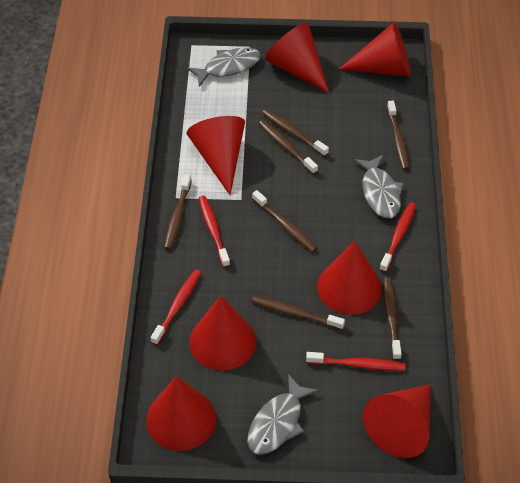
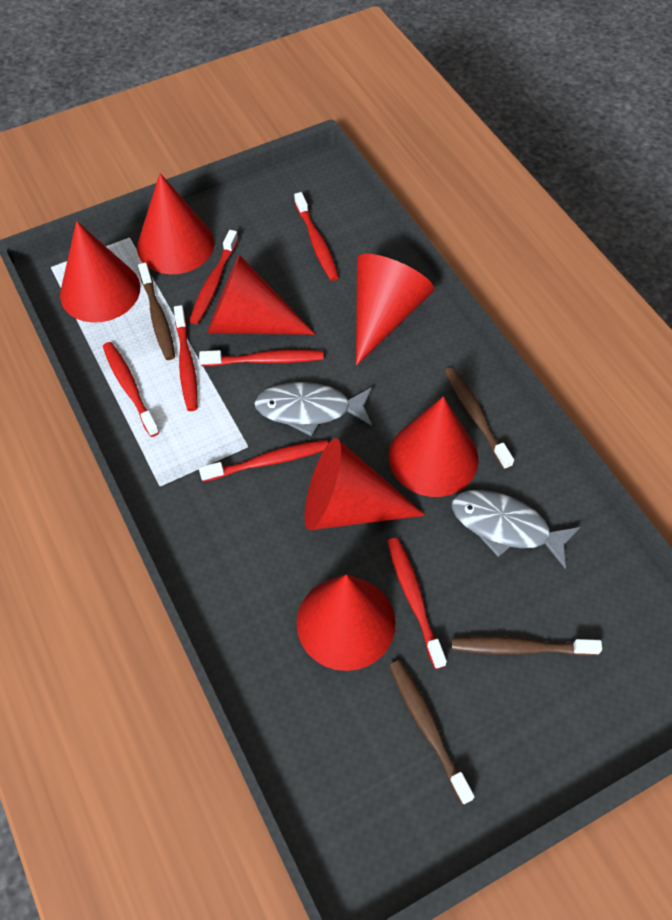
brown toothbrush: [164,174,192,250] [252,190,317,252] [252,296,345,330] [258,120,318,174] [262,109,329,157] [383,277,402,360] [387,101,410,170] = 7 -> [138,263,175,360] [389,660,475,805] [444,367,514,470] [451,636,602,656] = 4
grey fish: [187,47,261,87] [247,374,319,455] [354,155,404,218] = 3 -> [254,382,372,436] [452,490,580,569] = 2
red toothbrush: [150,269,201,345] [199,196,230,267] [306,352,405,370] [379,202,416,272] = 4 -> [103,342,160,437] [174,305,198,411] [189,230,238,324] [199,350,323,366] [199,440,328,482] [294,192,339,281] [387,538,447,669] = 7

